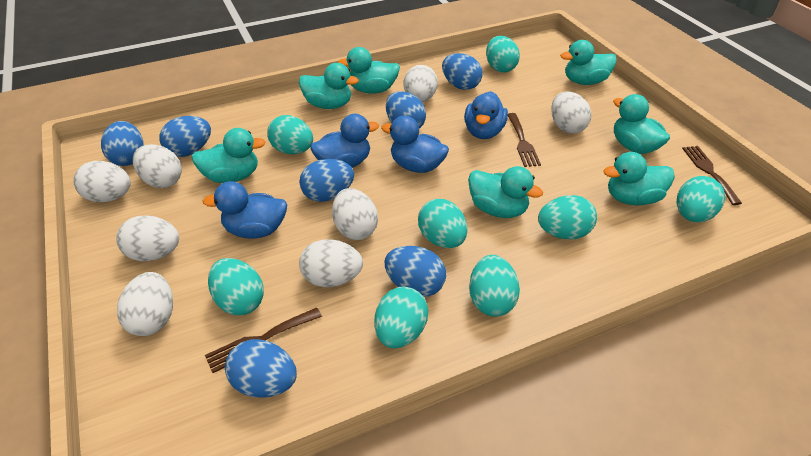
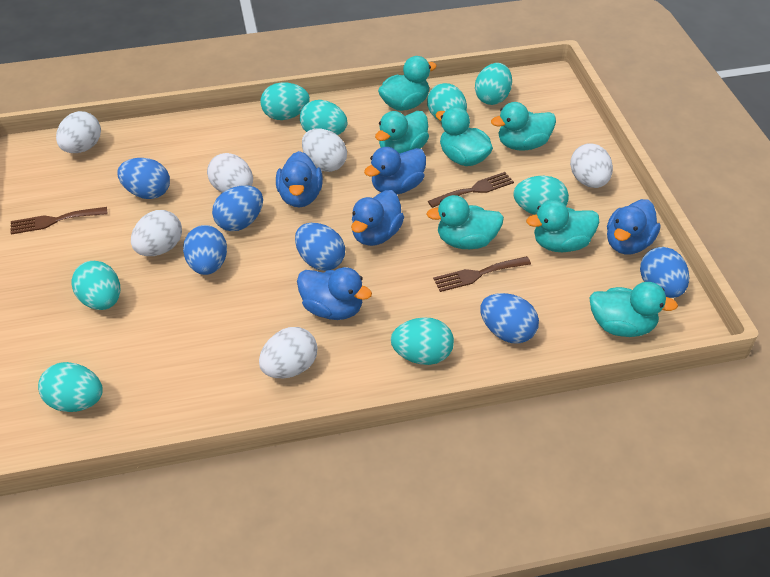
blue duck: [203,181,287,239] [311,114,379,168] [381,116,449,173] [464,91,508,139] = 4 -> [276,151,323,207] [297,267,372,320] [351,190,404,246] [364,147,426,194] [607,199,660,255] = 5
blue egg: [101,121,144,166] [159,116,211,157] [225,339,297,398] [299,159,354,202] [385,246,446,297] [386,91,426,129] [442,53,483,90] = 7 -> [117,158,170,199] [183,225,227,275] [212,185,263,231] [295,223,345,271] [480,293,539,344] [640,247,689,298] = 6
white egg: [73,161,131,202] [116,216,179,261] [117,272,173,336] [133,144,182,188] [299,239,363,287] [332,188,378,240] [403,65,438,102] [551,91,591,134] = 8 -> [56,111,101,153] [131,210,182,256] [207,153,253,193] [259,327,317,378] [302,129,347,172] [570,143,613,188] = 6

